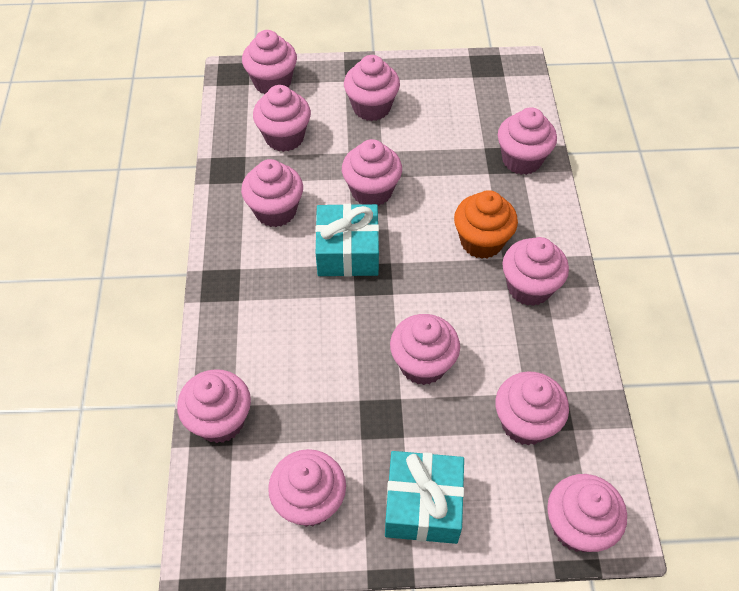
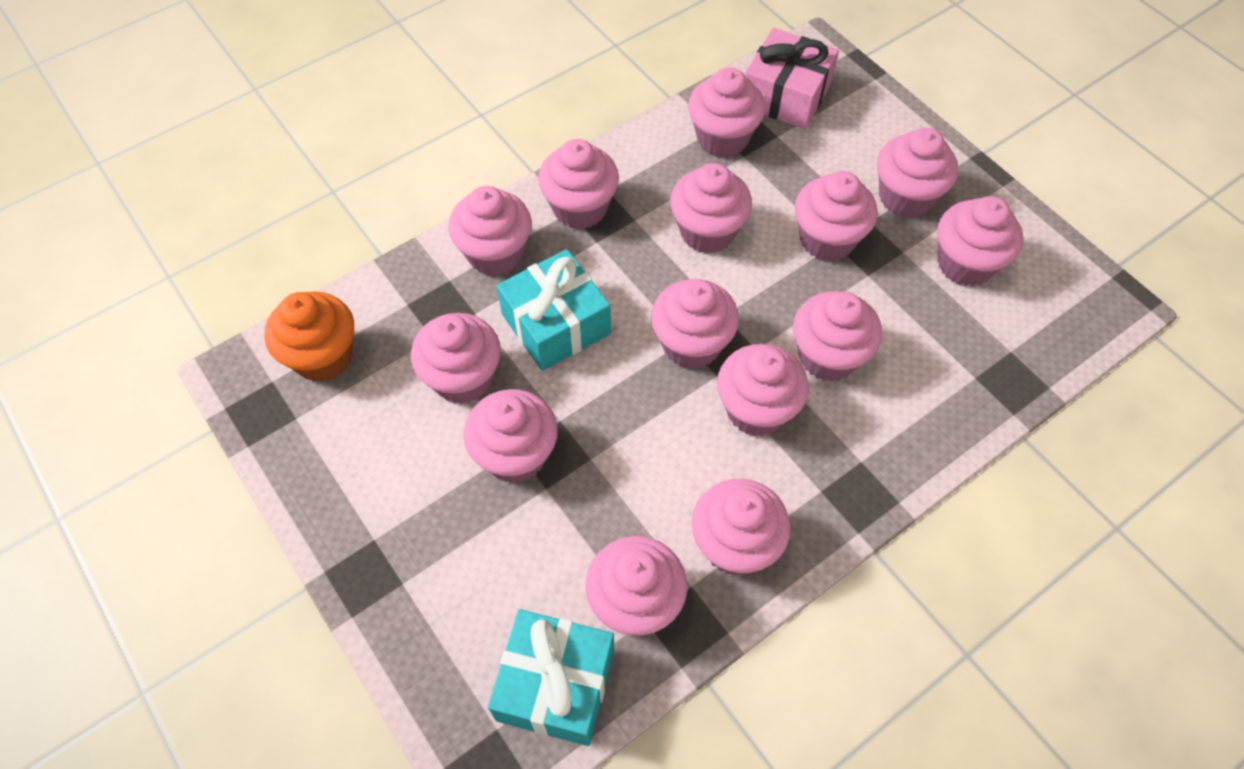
pink cupcake: [177,369,251,443] [241,159,303,227] [242,30,297,94] [253,85,311,152] [268,449,346,527] [342,139,402,206] [344,55,400,121] [390,314,460,385] [495,371,569,445] [498,107,557,175] [502,237,569,306] [547,474,627,552] = 12 -> [411,313,501,404] [448,186,532,276] [463,389,558,483] [538,139,619,229] [586,536,687,635] [651,279,739,369] [670,163,752,253] [688,67,765,158] [692,479,791,576] [717,344,809,436] [793,291,882,382] [795,171,878,261] [877,128,958,218] [938,196,1023,286] = 14
pink gift: none = 0 -> [745,28,839,129] = 1

